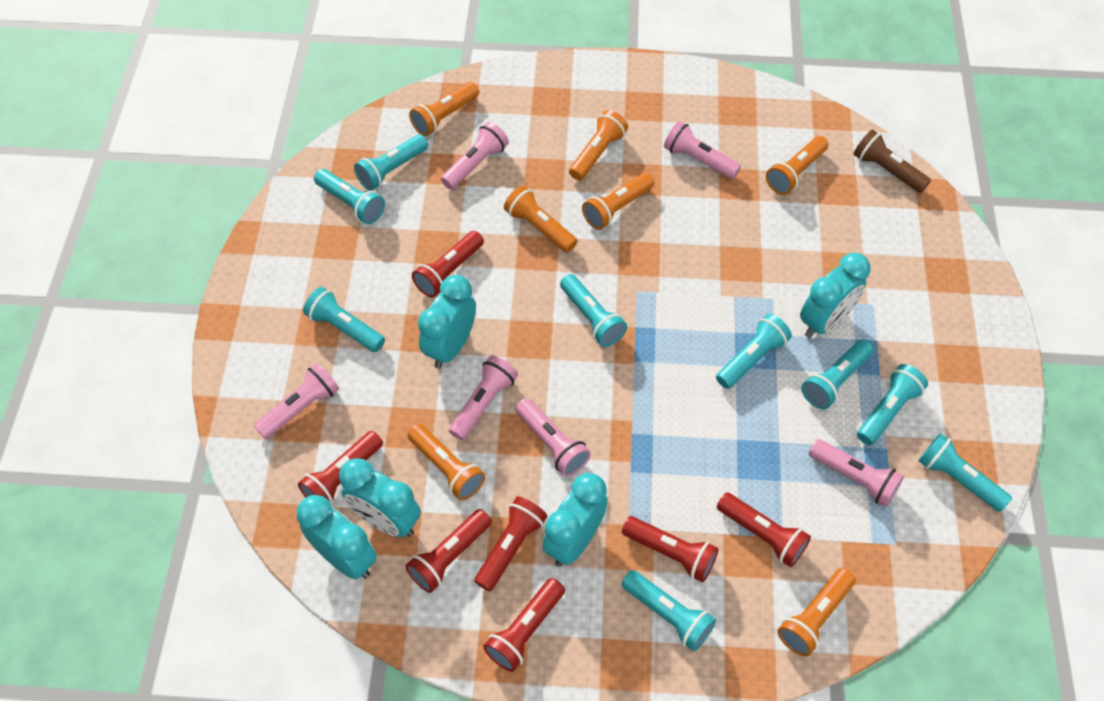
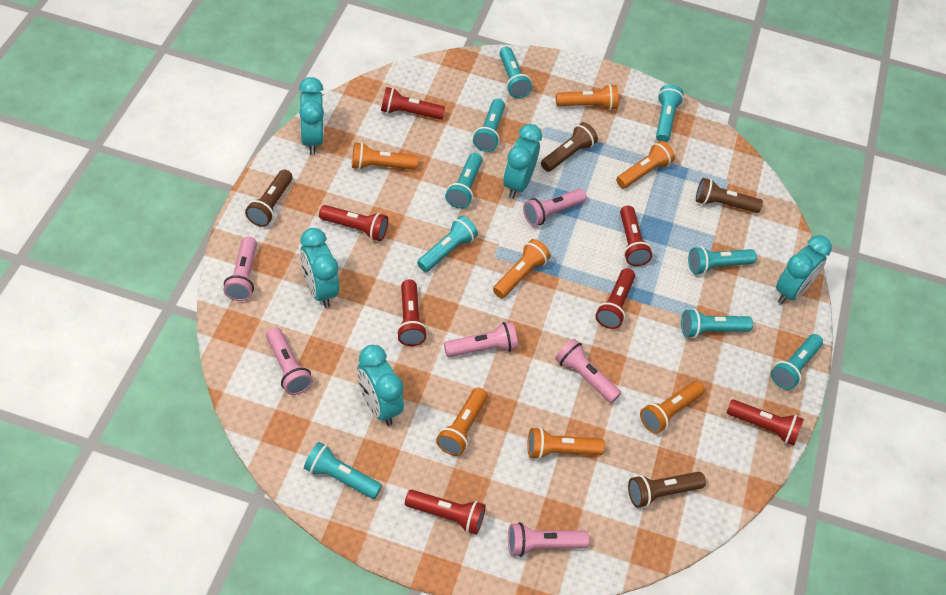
brown flashlight: [853,130,931,193] = 1 -> [245,169,293,227] [541,122,598,172] [628,472,706,508] [696,178,763,213] = 4

